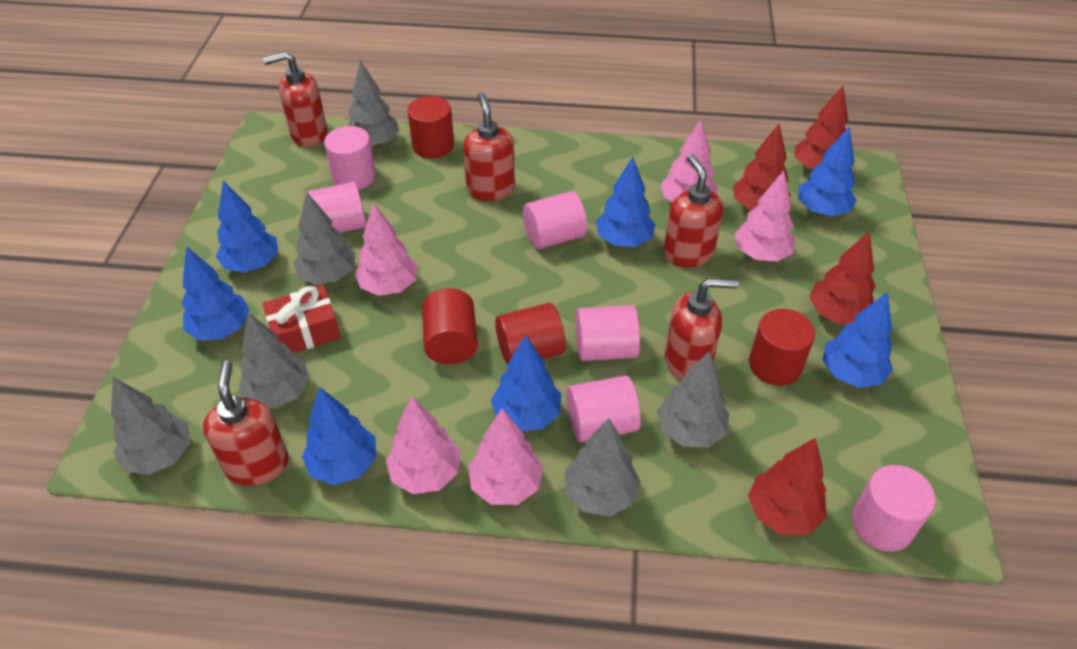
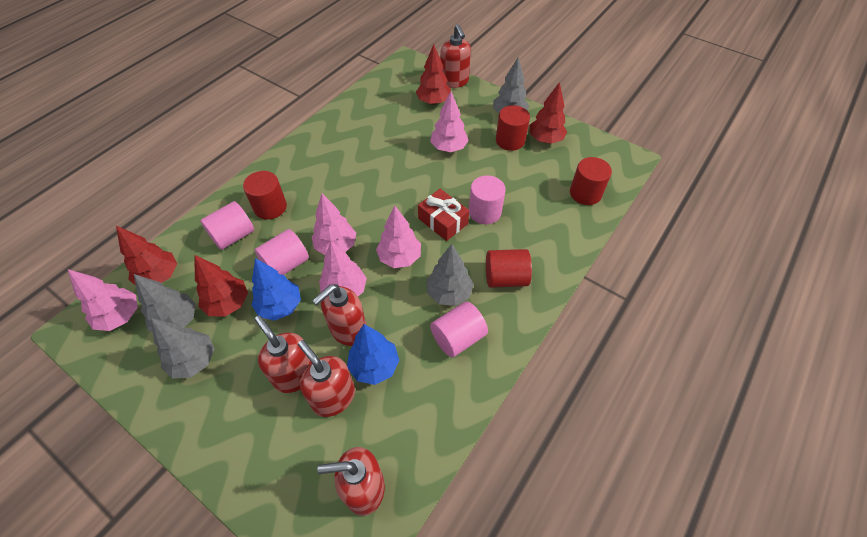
blue tree: [182,246,250,340] [216,181,278,273] [302,387,376,485] [491,335,561,431] [596,156,656,247] [798,127,857,216] [823,292,893,388] = 7 -> [251,258,301,321] [347,324,399,385] = 2
grey tree: [111,377,190,475] [238,312,310,409] [293,192,356,284] [348,60,399,147] [565,418,641,517] [657,352,729,448] = 6 -> [134,274,196,333] [151,318,214,378] [426,244,474,306] [493,57,529,113] = 4
pink cylinder: [305,182,366,233] [324,126,376,190] [523,191,587,250] [567,375,641,442] [576,305,640,361] [852,465,935,552] = 6 -> [200,201,254,250] [255,229,309,275] [430,301,488,357] [469,175,506,224] = 4

